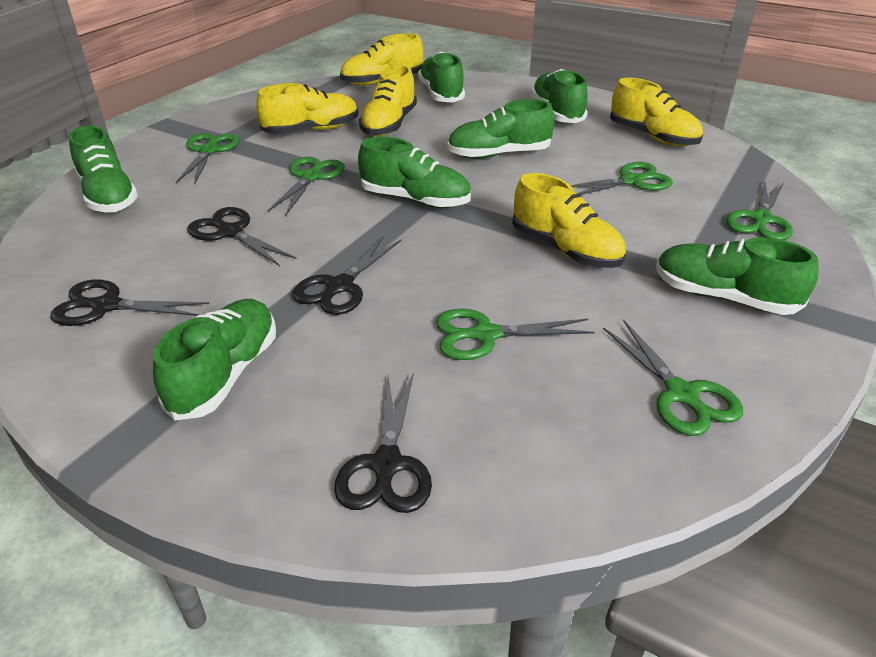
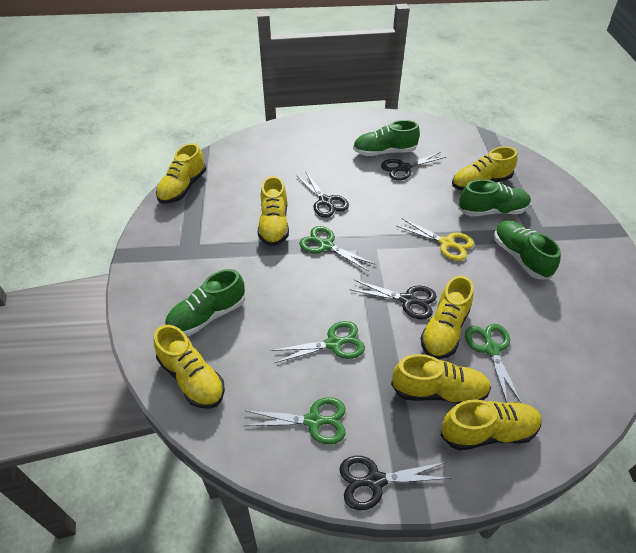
green scissors: [176,133,240,185] [268,156,345,215] [436,308,595,360] [571,162,673,195] [603,320,743,436] [726,180,793,240] = 6 -> [244,397,346,444] [271,321,365,363] [299,226,375,271] [465,324,522,403] = 4
green shoe: [69,125,138,212] [153,299,276,420] [358,136,471,208] [418,52,465,103] [447,99,554,159] [531,69,588,123] [656,237,818,315] = 7 -> [165,269,245,336] [353,120,420,156] [458,180,531,216] [494,220,561,280] = 4
yellow scissors: none = 0 -> [397,218,474,261] = 1
yellow shoe: [256,83,358,134] [340,33,424,85] [359,64,417,136] [512,173,626,268] [610,78,703,147] = 5 -> [154,325,225,409] [156,143,206,204] [258,176,289,246] [391,354,491,404] [420,275,474,359] [441,399,541,450] [452,146,517,191] = 7

